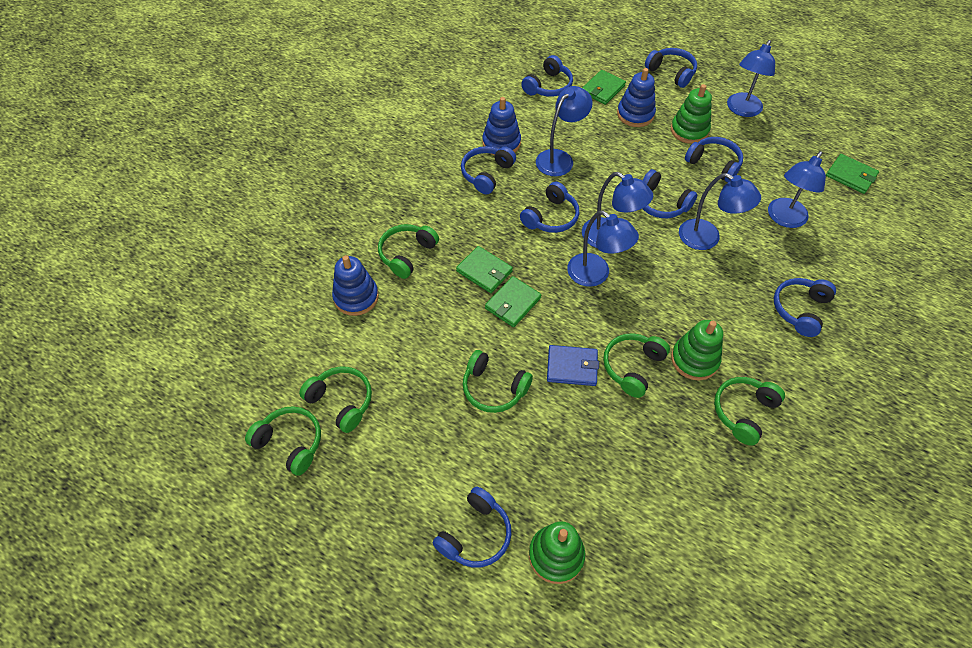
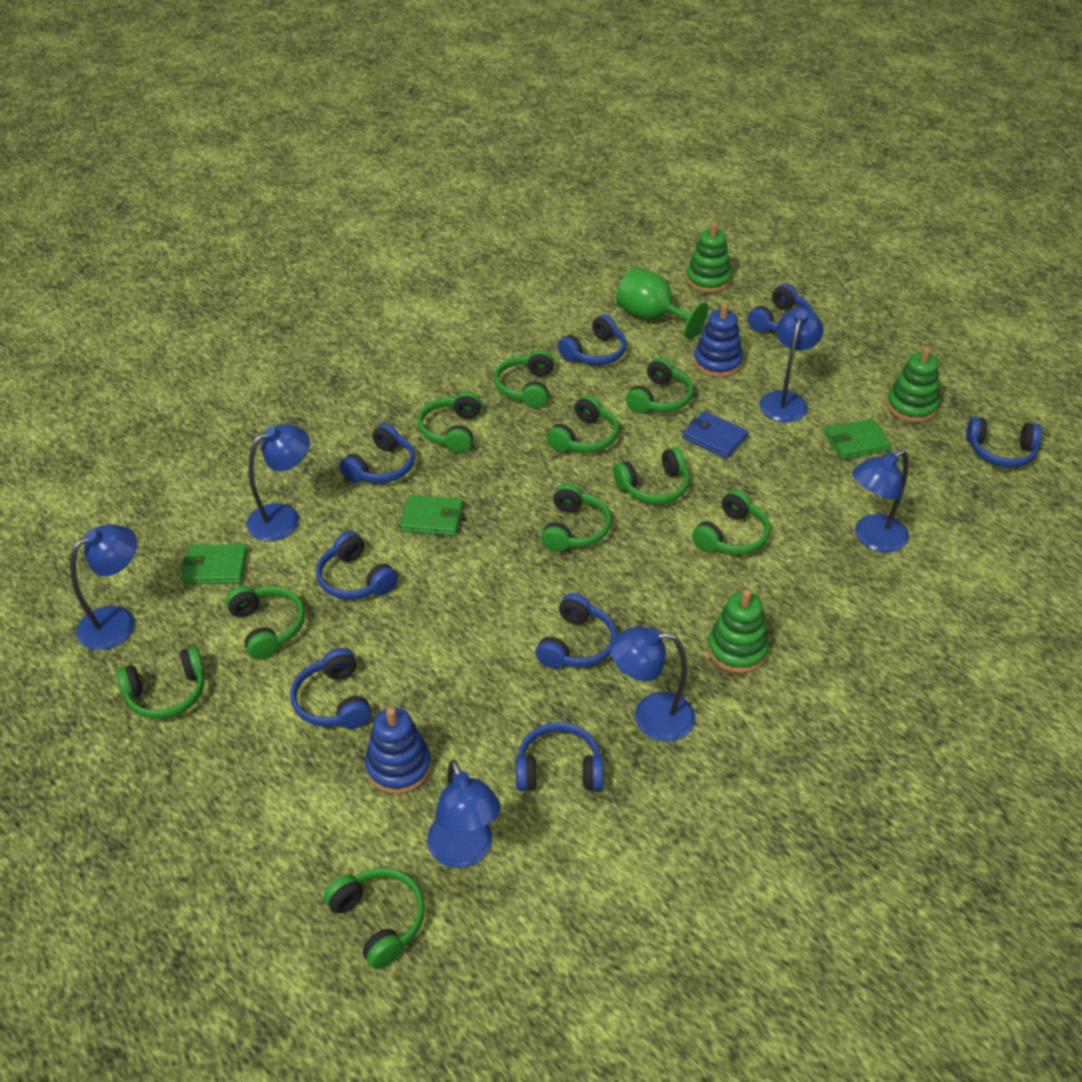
blue stacking toy: [332,255,379,316] [482,97,521,155] [617,68,656,127] = 3 -> [365,707,431,794] [694,303,743,377] = 2
green goblet: none = 0 -> [616,267,709,340] = 1
green headphones: [245,406,321,476] [299,367,372,433] [378,224,439,279] [462,350,533,413] [603,333,670,398] [714,377,785,446] = 6 -> [116,646,205,719] [226,586,305,659] [324,868,425,969] [418,391,481,453] [494,350,554,408] [541,484,612,552] [547,395,619,452] [613,447,690,504] [626,357,694,413] [692,490,770,555] = 10
green wallet: [456,246,513,293] [485,276,541,327] [582,70,626,105] [826,154,879,194] = 4 -> [181,544,247,584] [400,495,463,536] [825,419,891,459] = 3

